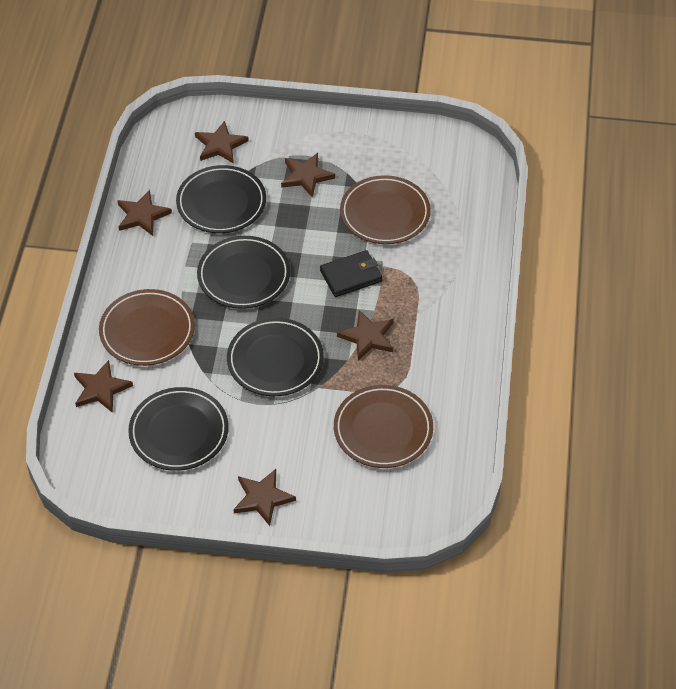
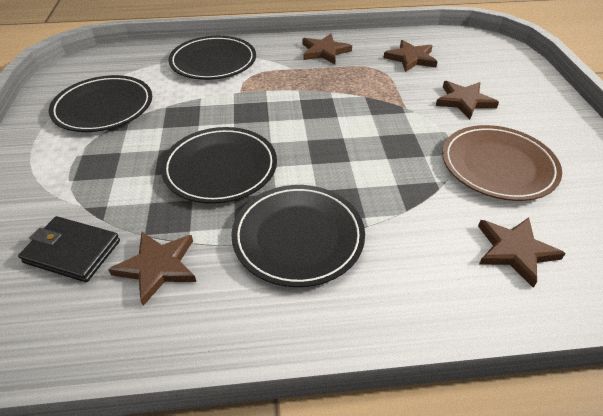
brown plate: [99,289,195,366] [334,385,433,468] [340,175,431,244] = 3 -> [442,125,562,201] = 1
brown star: [74,360,133,413] [117,190,172,236] [195,121,249,164] [233,469,296,526] [281,153,335,198] [337,310,393,360] = 6 -> [108,232,196,306] [302,34,352,64] [383,40,438,72] [436,81,499,120] [478,217,566,288] = 5

